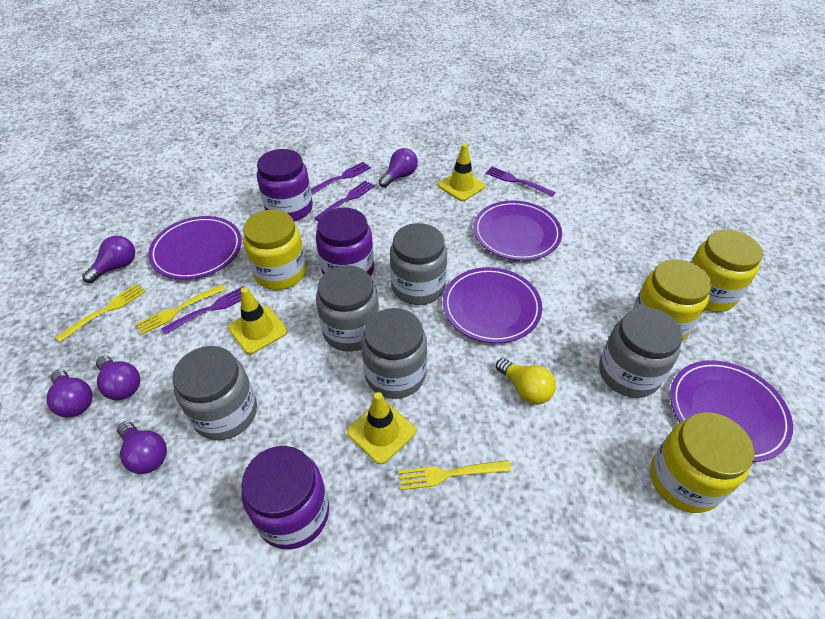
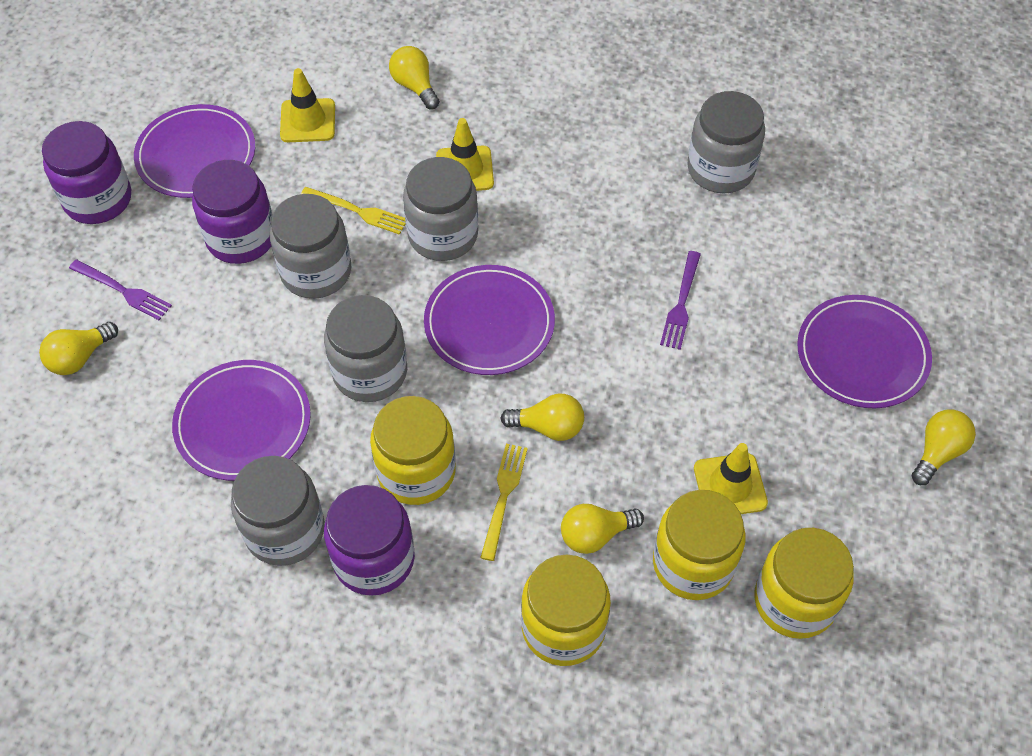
purple fork: [161,286,245,334] [311,162,371,194] [315,180,375,221] [485,166,555,197] = 4 -> [69,260,172,320] [660,251,701,350] = 2
purple light bulb: [46,370,93,418] [82,236,135,283] [96,356,140,400] [117,421,167,474] [378,148,418,188] = 5 -> none = 0
yellow fork: [56,284,146,342] [136,284,226,335] [399,460,511,490] = 3 -> [301,187,406,235] [480,444,528,561] = 2
yellow light bulb: [496,358,556,405] = 1 -> [39,322,118,375] [389,46,440,109] [500,394,584,441] [561,504,644,554] [912,409,976,485] = 5

